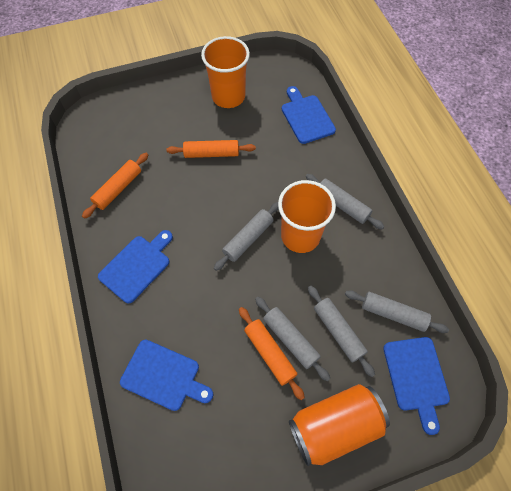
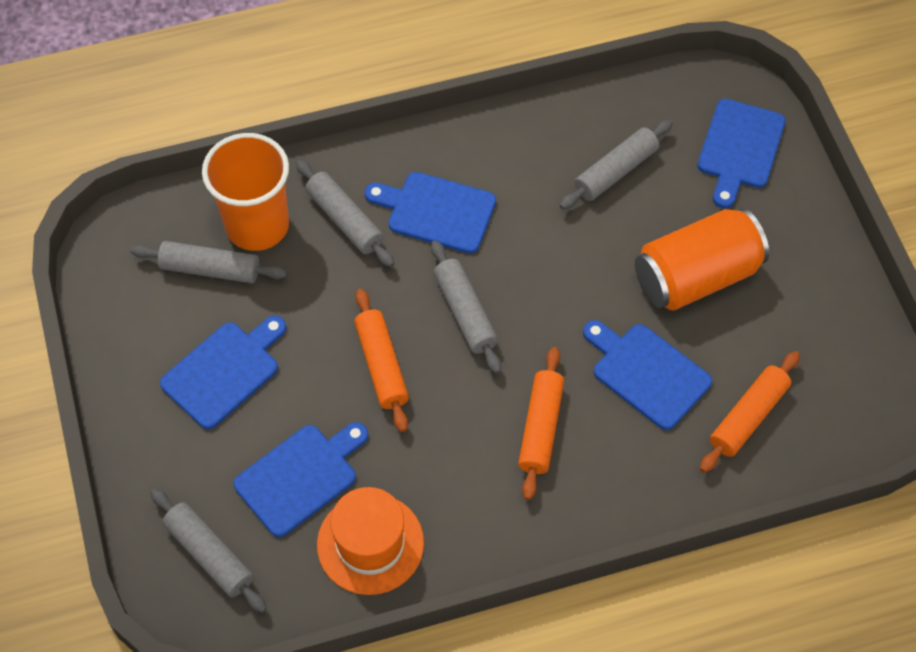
blue cutting board: [98,230,173,303] [120,340,213,411] [282,86,336,144] [383,337,450,435] = 4 -> [160,315,286,429] [233,422,368,537] [364,172,496,254] [583,320,712,430] [697,99,786,209] = 5
orange cup: [201,36,250,108] [278,180,336,253] = 2 -> [202,133,289,251] = 1
orange hat: none = 0 -> [317,487,424,595] = 1

